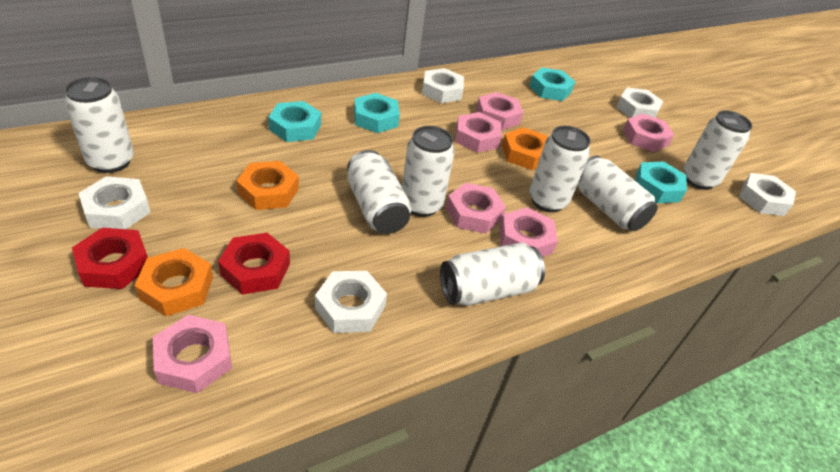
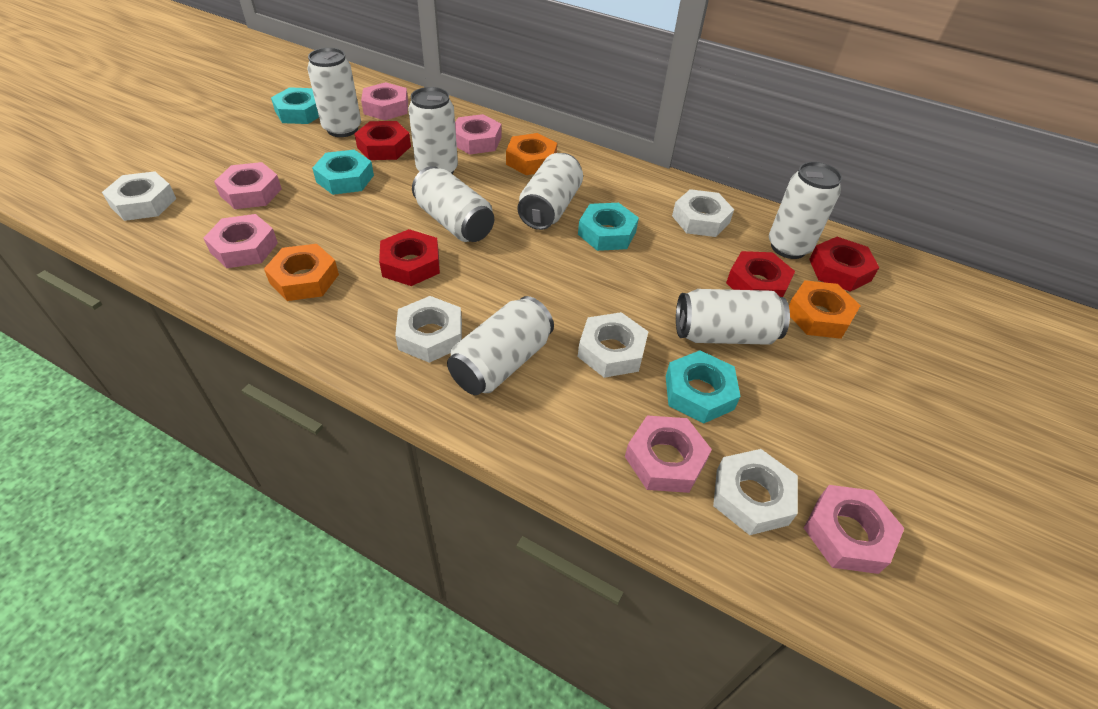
red nut: [72,228,148,289] [218,233,290,295] = 2 -> [354,121,411,160] [379,229,440,286] [726,251,795,297] [809,237,879,292] = 4

